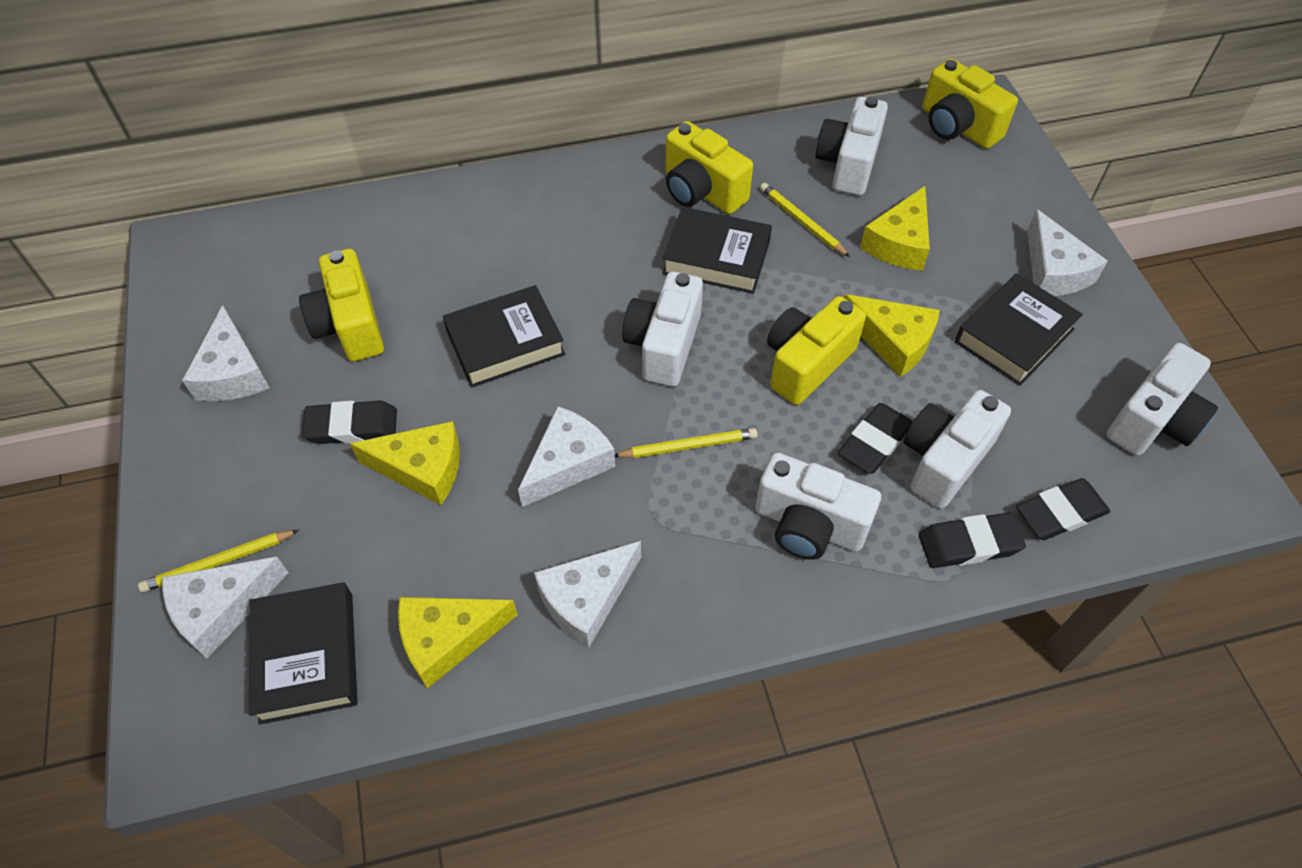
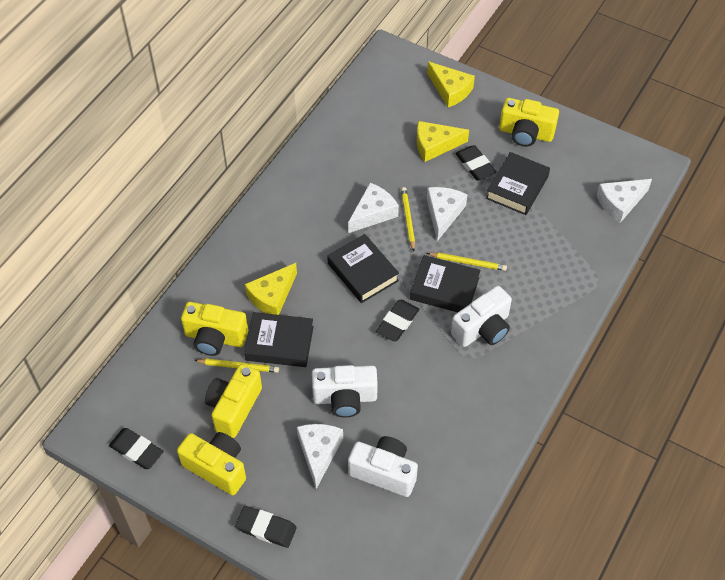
white camera: [622,272,703,387] [756,453,881,560] [816,96,888,196] [904,390,1011,509] [1106,343,1218,456] = 5 -> [312,365,378,417] [348,436,418,497] [451,286,512,347] = 3
white cheese: [162,557,289,659] [182,305,269,401] [518,406,615,507] [534,541,641,648] [1027,209,1108,296] = 5 -> [297,424,343,489] [348,183,399,233] [427,187,468,241] [597,179,652,223] = 4
yellow cheese: [350,421,460,505] [398,597,518,689] [844,294,940,377] [860,186,930,271] = 4 -> [245,263,297,315] [417,121,469,162] [427,62,475,107] = 3

